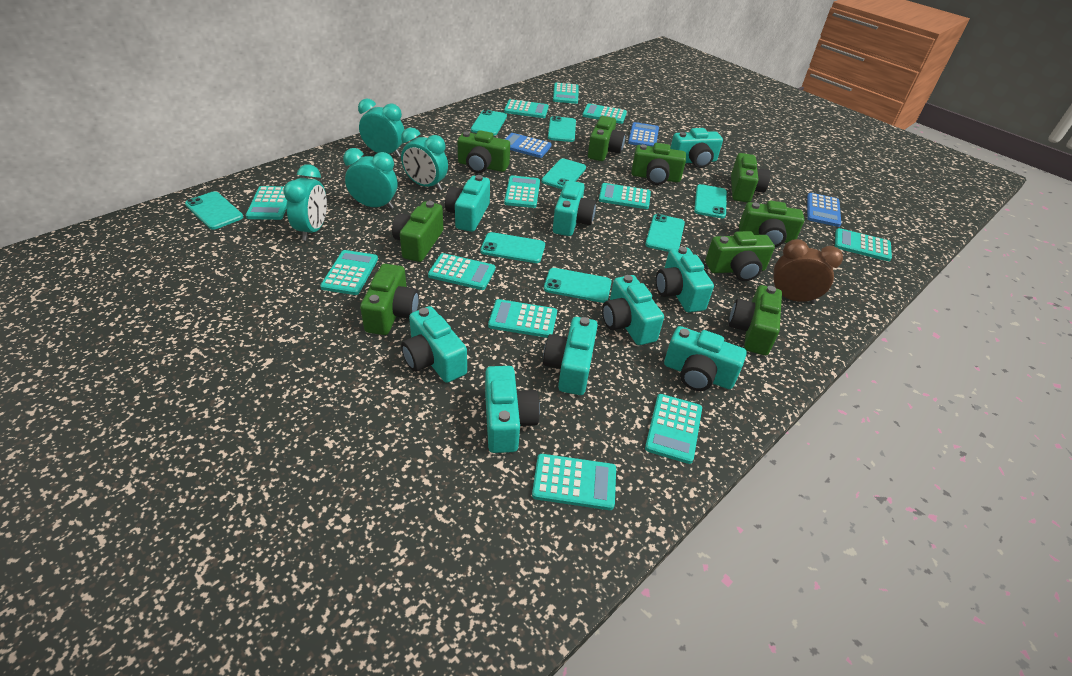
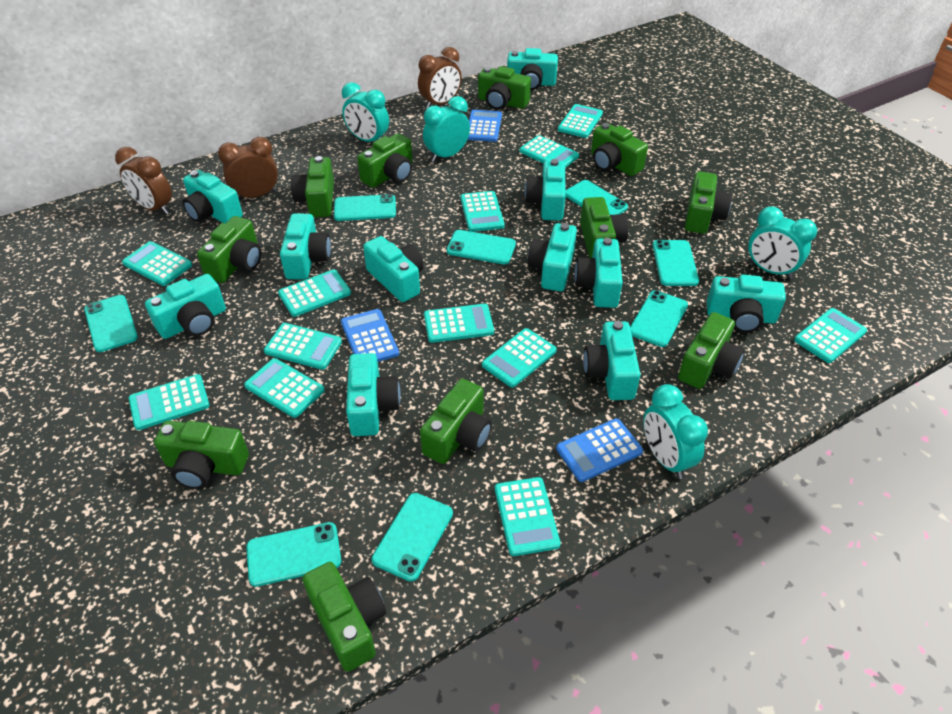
brown clock: [774,239,843,304] = 1 -> [115,147,172,215] [218,137,278,199] [418,47,462,109] = 3
green camera: [360,264,419,335] [392,201,443,262] [458,130,510,173] [588,116,625,161] [631,143,686,185] [705,231,775,281] [729,285,782,355] [731,153,771,203] [739,201,805,247] = 9 -> [154,421,249,489] [197,216,261,283] [291,156,334,217] [303,562,386,672] [357,133,413,188] [420,379,492,464] [478,66,531,110] [580,197,628,258] [591,123,648,176] [678,312,745,389] [685,171,732,234] = 11
turquoise camera: [401,306,467,383] [445,175,490,232] [485,366,540,453] [543,317,598,395] [553,180,596,236] [602,275,664,345] [656,247,714,312] [664,326,747,391] [670,128,723,168] = 9 -> [145,274,226,339] [183,170,243,224] [280,213,331,280] [346,353,401,436] [363,236,424,302] [507,48,558,90] [525,159,566,221] [528,223,577,291] [574,238,623,308] [583,321,641,400] [707,275,786,333] = 11

